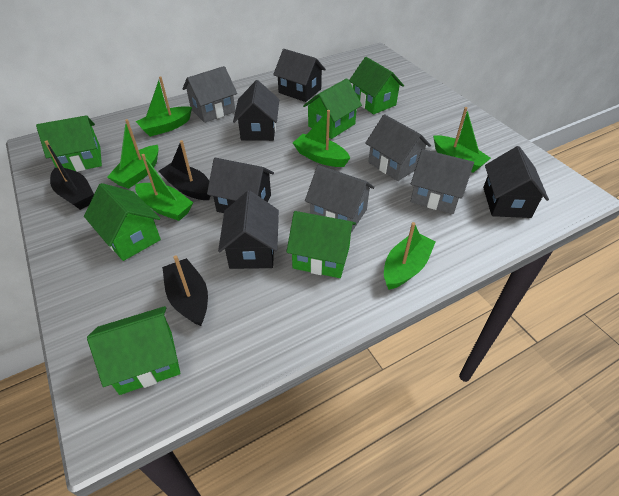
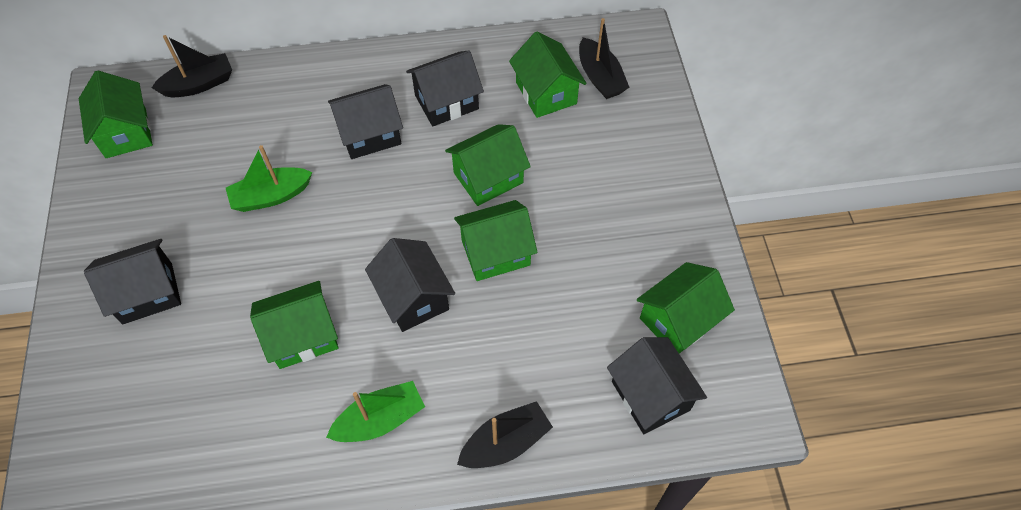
green boat: [107,119,159,189] [135,154,193,221] [136,76,192,137] [293,110,350,167] [384,222,436,290] [433,107,491,173] = 6 -> [226,145,312,212] [326,381,425,442] = 2
grey house: [183,66,237,123] [305,165,375,233] [365,114,431,181] [411,149,474,214] = 4 -> none = 0

